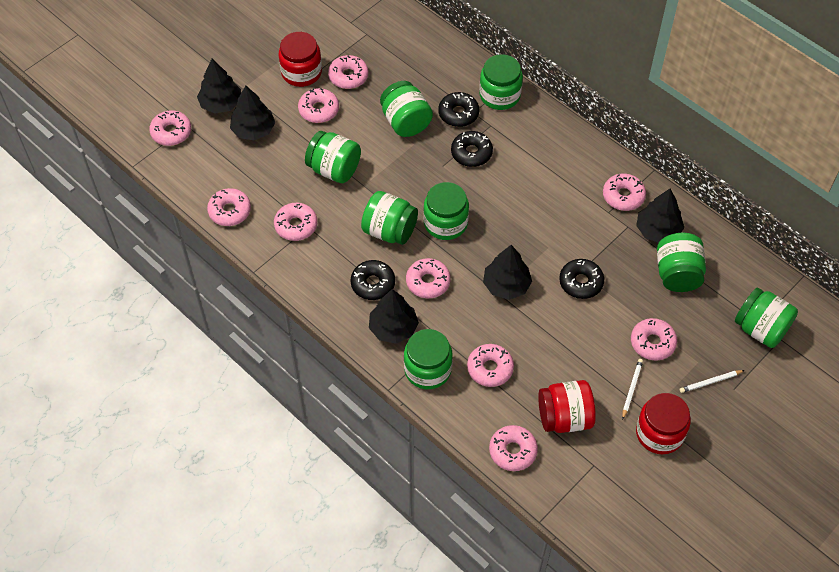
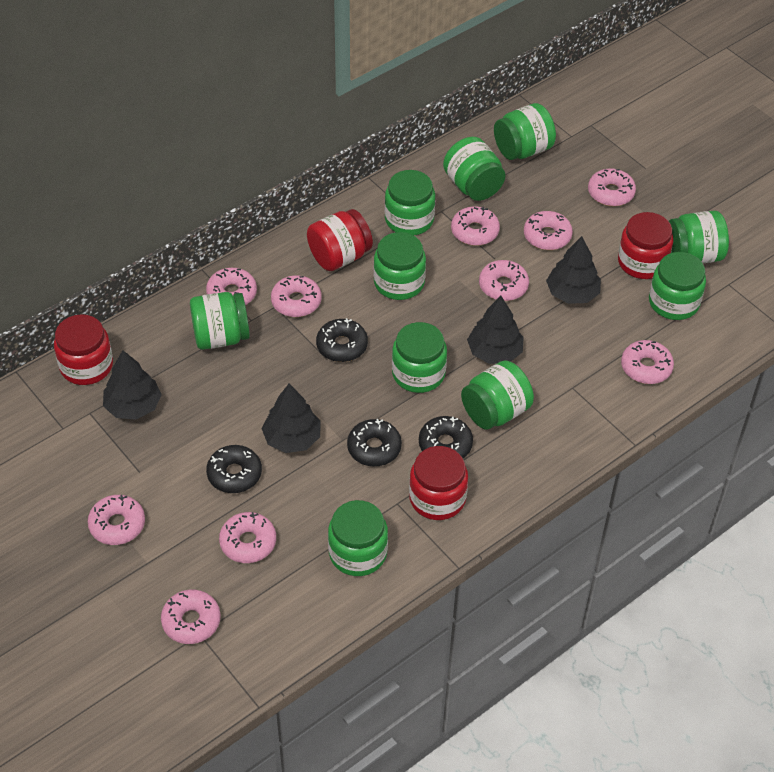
black tree: [197,59,241,113] [230,85,275,140] [369,289,419,344] [483,245,532,300] [636,189,684,243] = 5 -> [103,350,162,420] [262,383,321,453] [467,296,524,364] [546,236,601,304] = 4
green jar: [305,131,361,183] [361,191,418,245] [380,81,433,137] [404,329,453,389] [423,182,469,240] [479,54,523,110] [657,233,706,292] [735,288,798,348] = 8 -> [190,292,250,350] [328,500,388,576] [374,232,426,300] [385,170,435,235] [392,322,447,393] [443,137,506,201] [461,360,534,430] [494,103,556,160] [649,252,706,320] [669,211,729,263] = 10
red jar: [279,32,322,87] [538,380,596,433] [636,393,691,454] = 3 -> [54,314,113,385] [307,209,373,271] [409,446,468,520] [618,212,673,279] = 4
white pencil: [622,359,643,420] [680,370,745,393] = 2 -> none = 0

